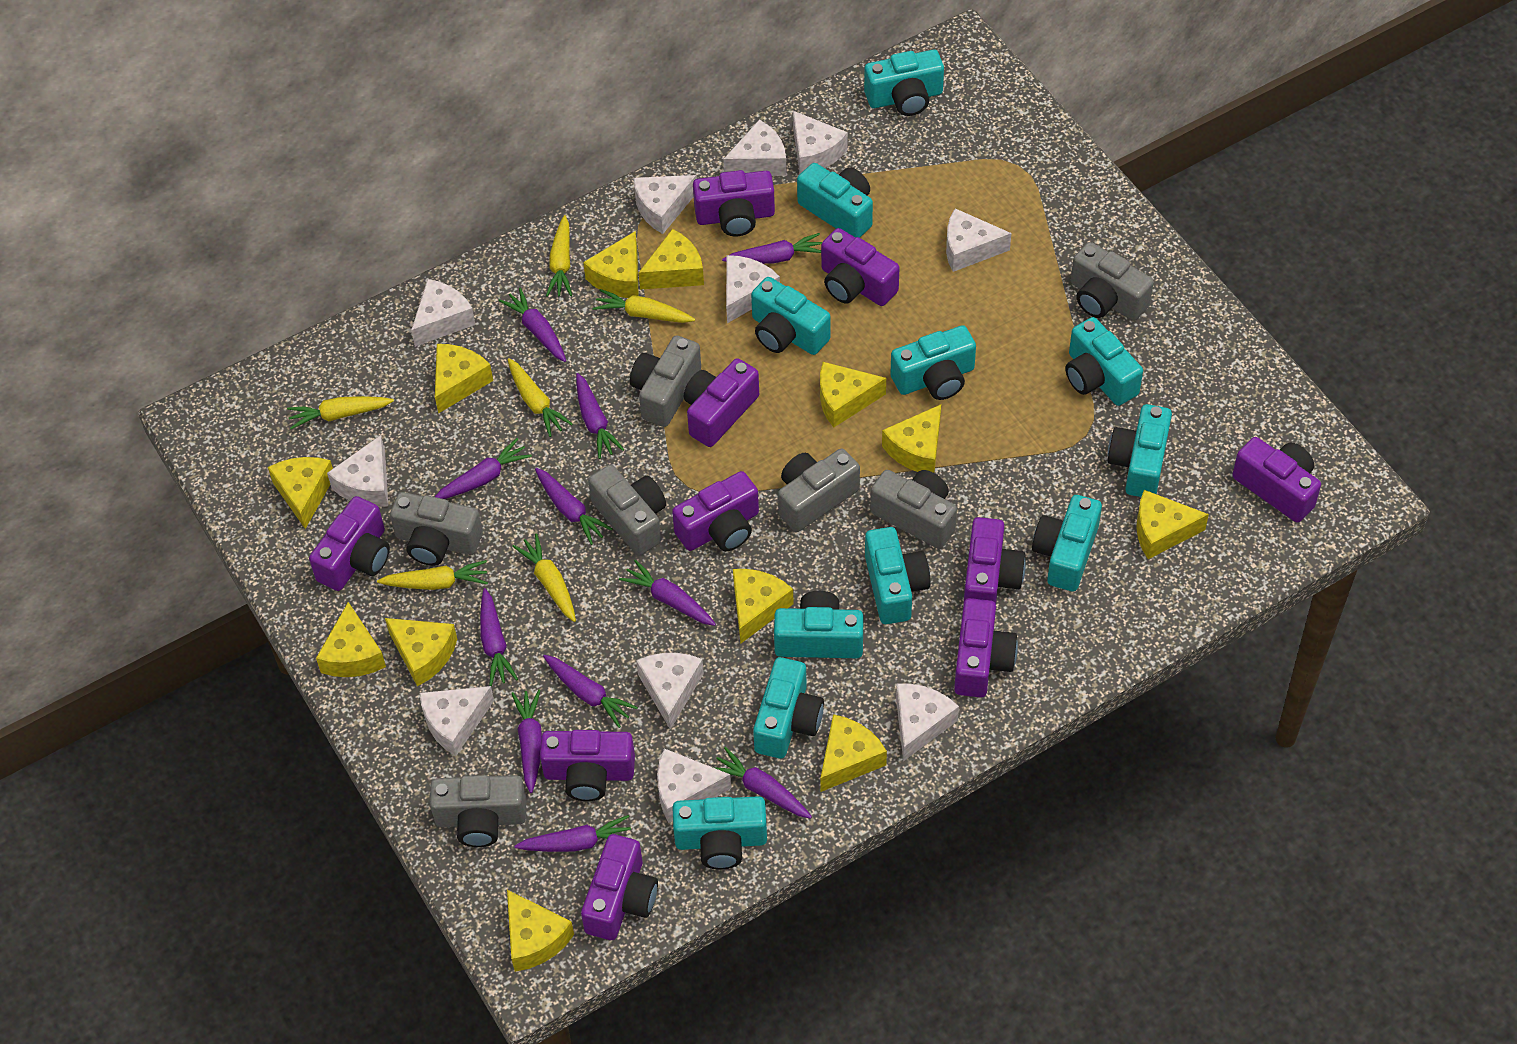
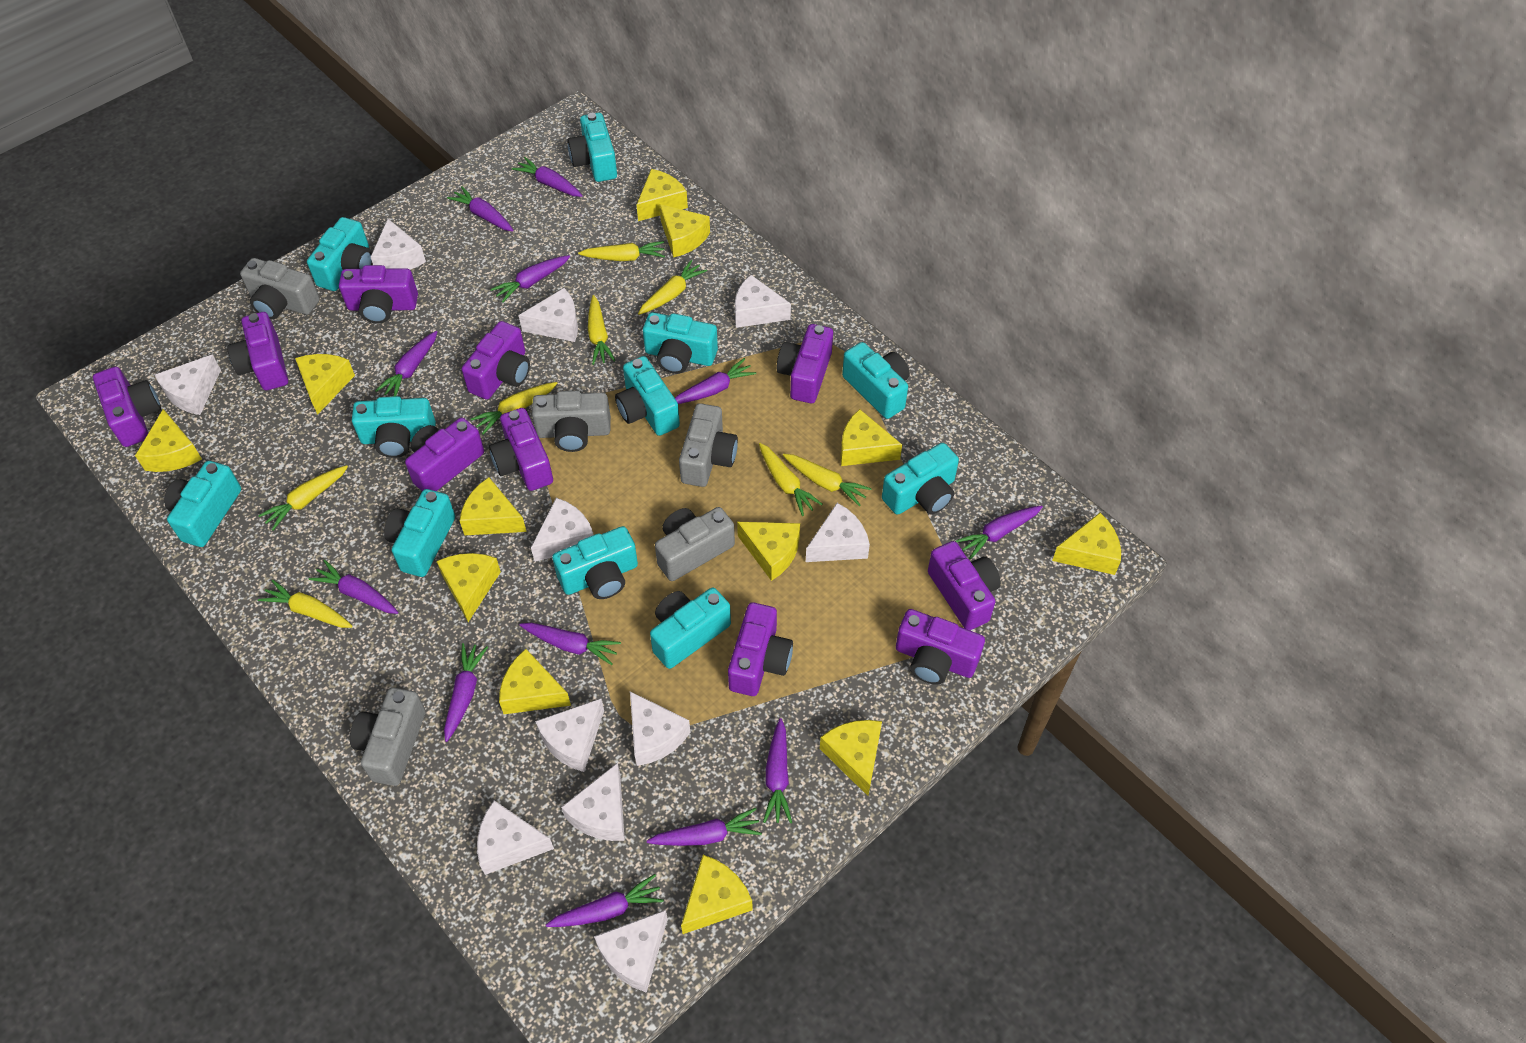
grey camera: [390,492,483,566] [430,775,526,847] [588,465,666,556] [630,335,701,427] [778,448,860,532] [870,470,957,549] [1071,242,1154,321] = 7 -> [240,258,320,319] [350,688,426,786] [532,391,611,452] [655,507,735,581] [679,403,738,487] = 5
purple carrot: [435,438,532,499] [480,588,518,686] [499,288,566,362] [511,690,542,793] [514,815,631,852] [535,468,613,545] [543,655,638,728] [576,373,624,459] [619,559,716,626] [713,747,812,819] [722,233,822,264] = 11 -> [309,560,398,614] [375,331,437,396] [444,643,488,742] [447,186,514,232] [491,255,570,303] [512,157,583,197] [520,623,621,665] [546,874,664,927] [647,807,762,846] [675,358,756,404] [763,718,792,823] [955,505,1043,559] = 12
yellow carrot: [287,396,394,429] [377,560,488,590] [508,358,573,437] [512,534,576,622] [546,215,572,297] [593,289,695,323] = 6 -> [258,465,348,530] [258,580,352,628] [471,382,557,434] [578,241,665,261] [588,295,616,365] [638,260,707,315] [759,443,823,516] [783,454,872,506] = 8

